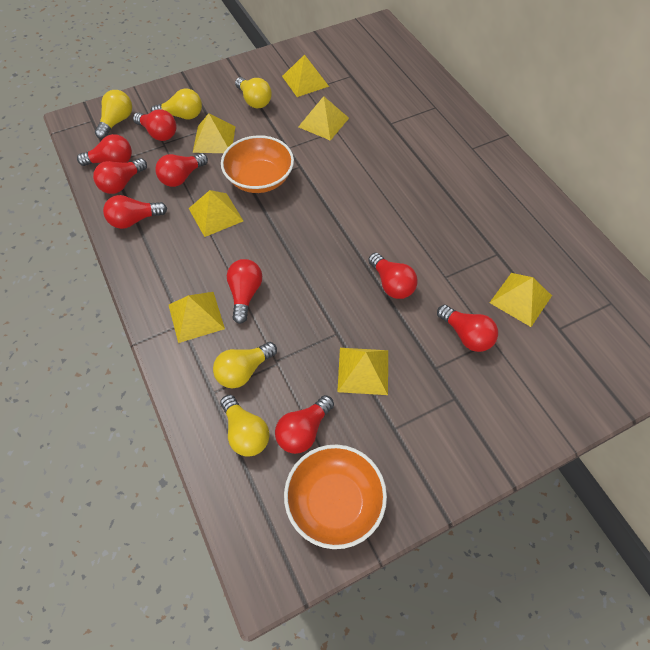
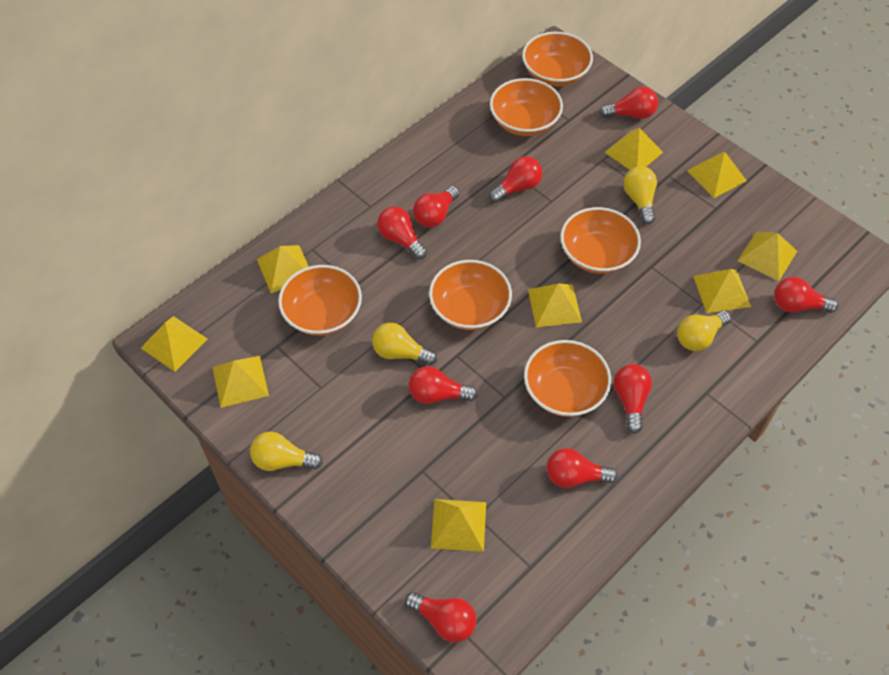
orange bowl: [221,135,294,193] [284,445,387,549] = 2 -> [278,265,362,336] [429,260,512,330] [490,78,563,136] [522,32,593,86] [524,340,611,417] [560,207,641,274] = 6
yellow light bulb: [95,90,132,139] [151,88,202,119] [213,342,277,388] [220,395,270,457] [235,77,272,108] = 5 -> [250,432,323,471] [372,323,437,366] [623,166,657,224] [677,311,731,351] = 4
yellow pyramid: [169,292,225,343] [189,190,243,237] [193,113,235,153] [282,54,329,97] [298,96,349,141] [337,348,388,395] [490,273,552,327] = 7 -> [141,316,208,372] [212,356,269,408] [257,245,309,293] [431,499,486,552] [528,283,582,328] [605,128,663,170] [687,152,747,198] [693,269,751,313] [738,231,797,281] = 9

